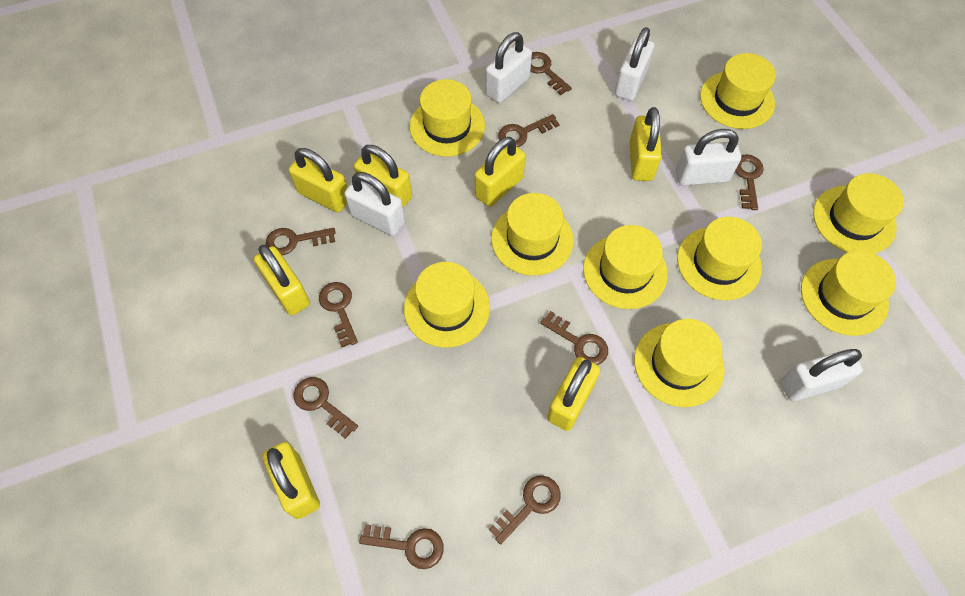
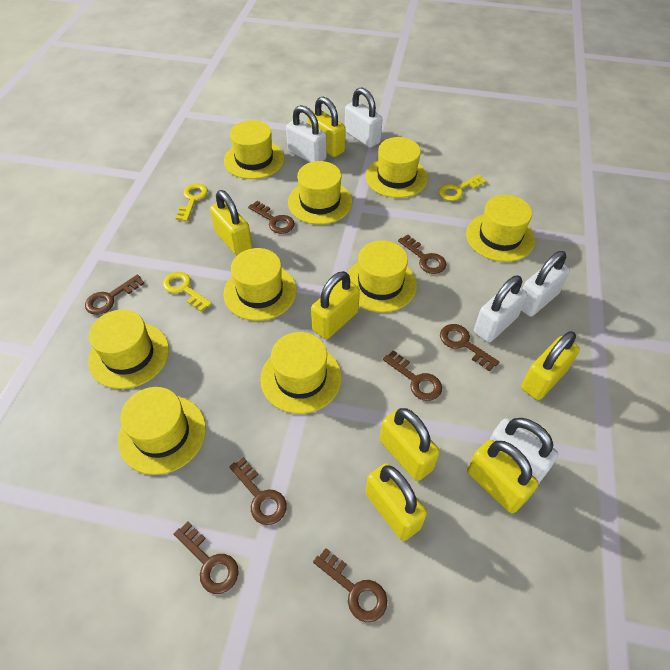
brown key: [266,228,335,255] [293,377,358,439] [319,282,358,347] [359,524,444,569] [489,475,561,545] [498,114,559,147] [530,52,572,95] [540,311,608,365] [735,154,764,210] = 9 -> [85,274,145,315] [173,522,239,594] [229,457,287,525] [248,201,295,234] [313,548,387,622] [383,350,442,401] [398,234,447,274] [440,324,499,372] = 8
yellow key: none = 0 -> [163,272,212,312] [176,183,208,221] [438,175,486,201] = 3

